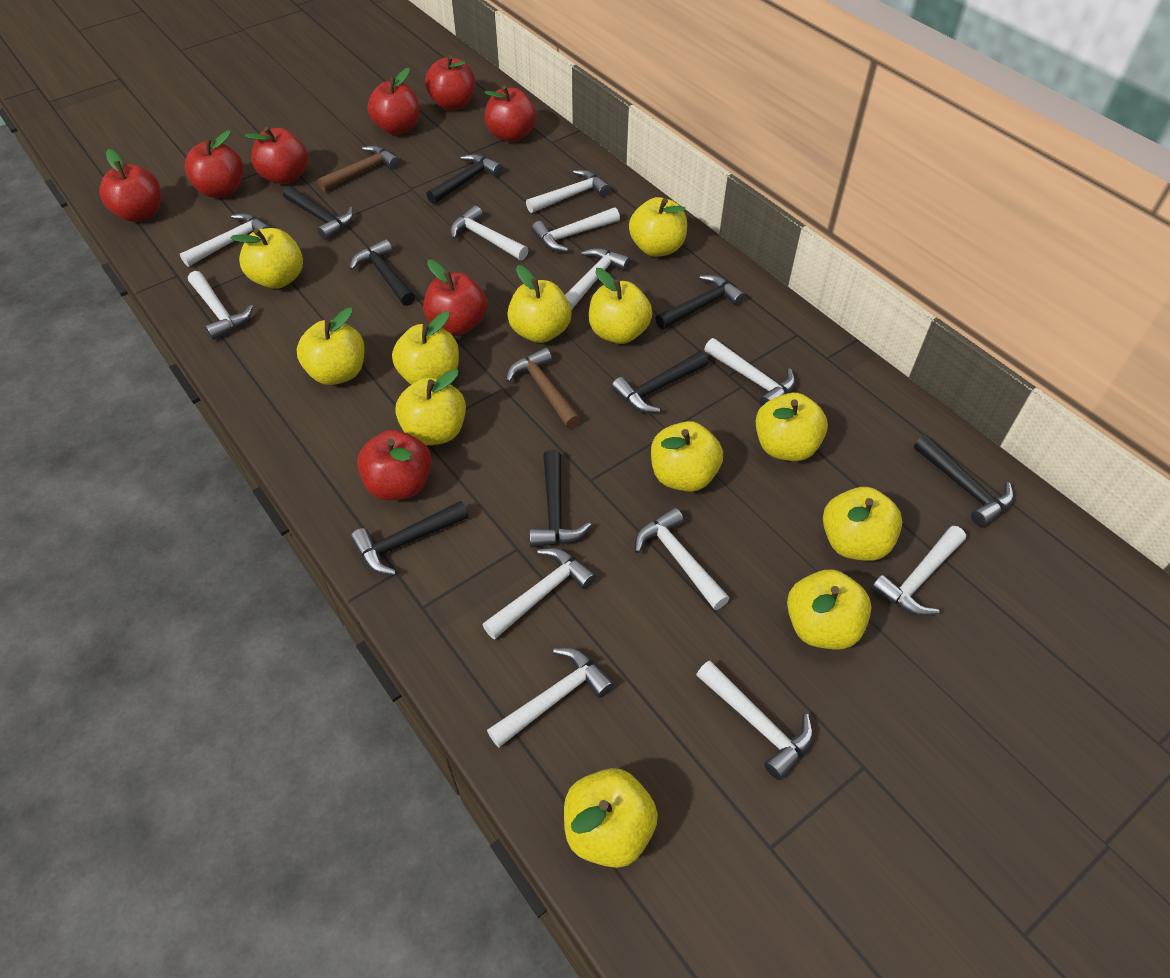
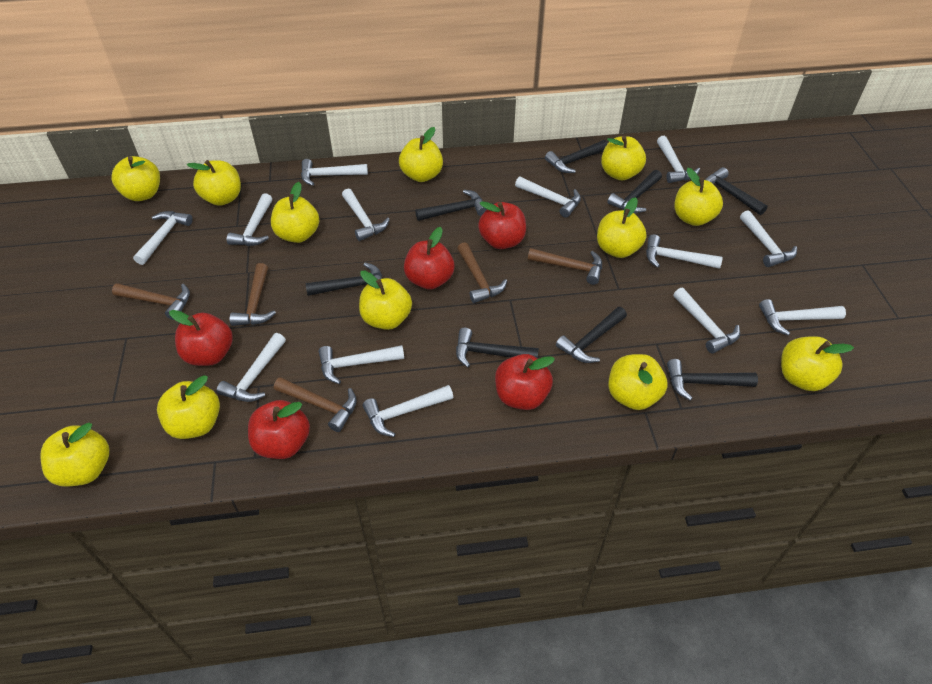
brown hammer: [317,145,400,192] [506,348,581,429] = 2 -> [112,283,190,320] [230,263,276,326] [274,377,357,432] [457,242,507,303] [528,248,602,285] = 5
red apple: [99,149,161,222] [185,131,244,198] [245,127,308,184] [357,430,432,500] [368,68,420,135] [423,259,487,335] [425,55,475,110] [485,86,537,142] = 8 -> [169,310,233,366] [248,400,310,459] [404,227,454,290] [478,201,526,249] [495,354,555,410] = 5
white hammer: [180,213,271,267] [188,271,253,340] [450,205,528,260] [482,548,596,640] [487,648,614,748] [526,170,610,213] [532,207,620,252] [565,248,631,310] [635,507,730,610] [696,661,813,780] [704,338,795,406] [871,526,966,616] = 12 -> [133,211,193,265] [217,333,286,402] [227,193,272,246] [301,159,368,186] [319,345,404,384] [342,189,390,241] [363,385,453,437] [515,176,581,218] [646,234,723,269] [657,136,700,183] [673,287,740,354] [740,210,797,267] [759,299,846,336] = 13

